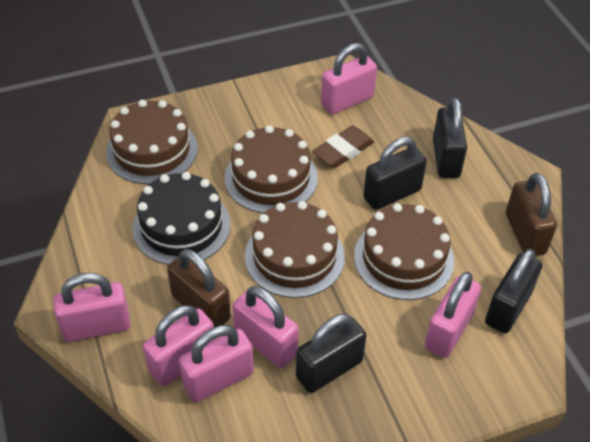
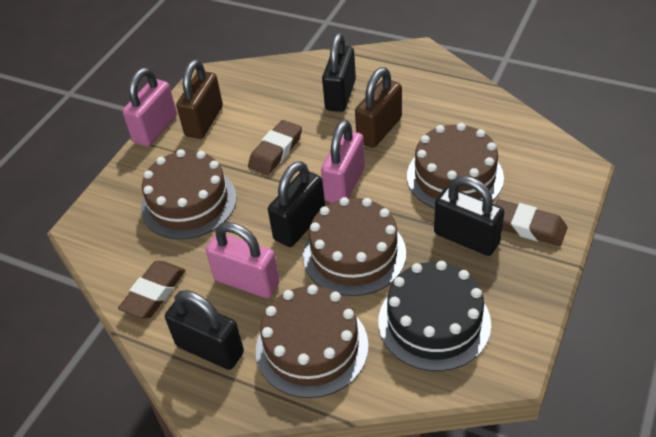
brown eraser: [312,126,374,168] = 1 -> [118,261,186,319] [248,120,302,175] [495,199,567,246] = 3
pink padlock: [53,273,131,342] [143,305,215,387] [179,325,254,402] [233,286,299,368] [321,43,377,114] [425,272,481,358] = 6 -> [122,68,177,146] [206,222,280,298] [321,120,365,203] = 3

